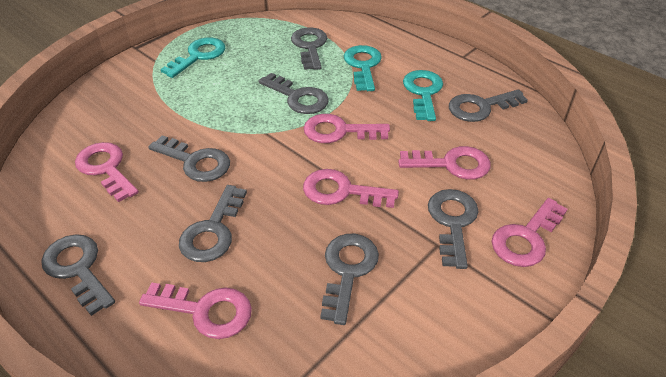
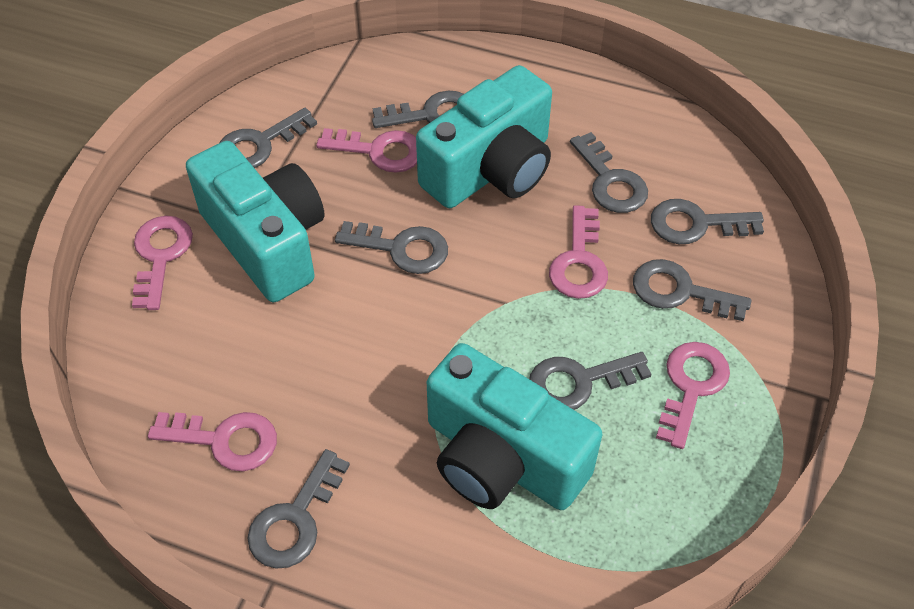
pink key: [75,142,139,202] [139,282,252,339] [303,169,399,208] [304,114,390,143] [398,146,491,180] [491,198,568,267] = 6 -> [132,216,193,310] [148,412,277,471] [316,128,417,173] [549,205,608,299] [656,342,730,449] = 5
turquoise camera: none = 0 -> [186,141,325,302] [416,65,552,208] [427,343,603,510] = 3
turquoise key: [160,38,225,78] [344,45,382,91] [403,70,443,121] = 3 -> none = 0

